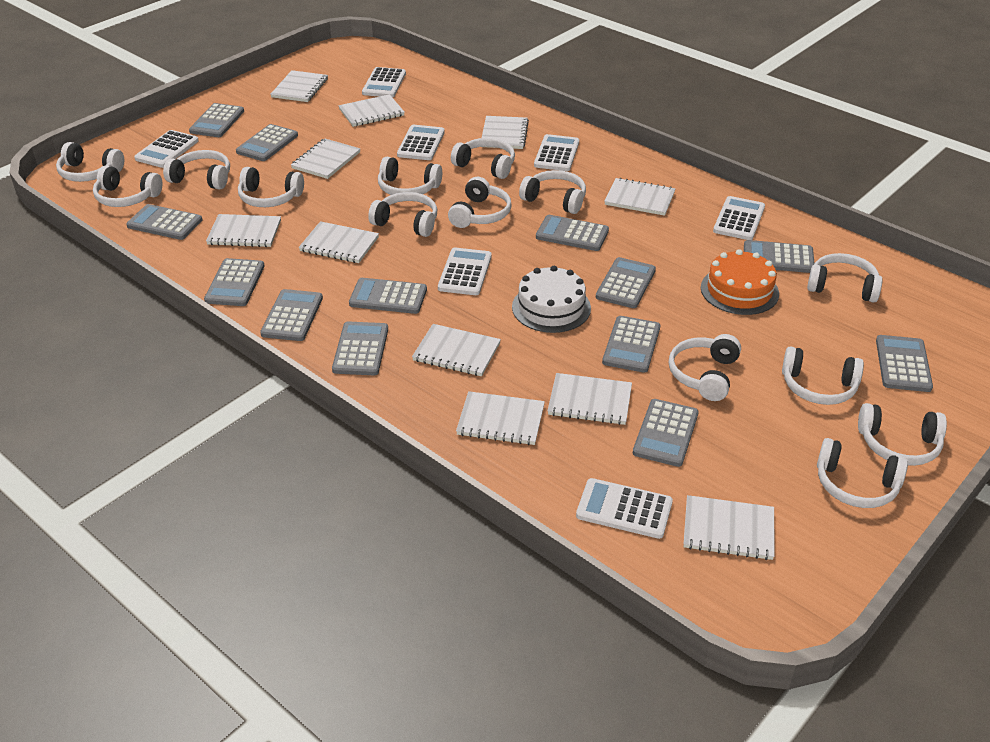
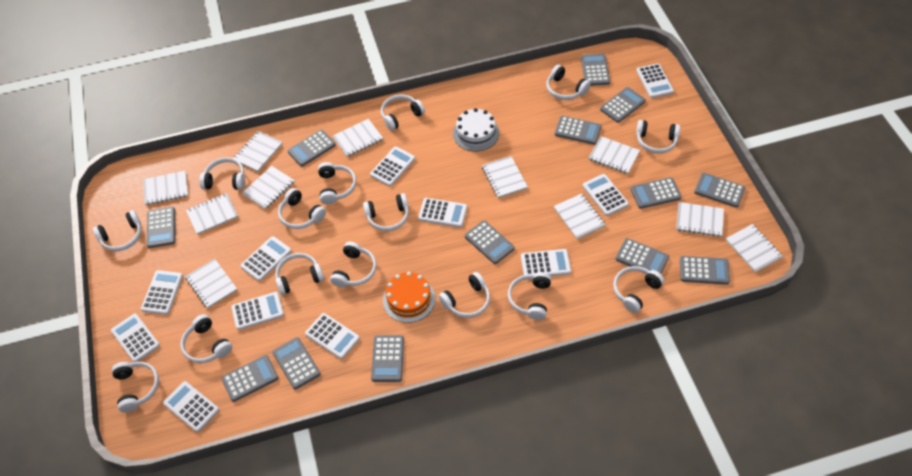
white calculator: [134,130,199,168] [362,67,406,97] [397,125,445,160] [438,247,492,295] [534,134,579,171] [576,478,673,539] [713,196,765,240] = 7 -> [111,314,160,362] [141,270,183,315] [163,381,219,432] [231,292,284,330] [240,236,292,281] [305,313,360,359] [370,147,415,186] [418,198,467,228] [521,249,571,276] [583,174,629,216] [636,63,674,98] = 11
white headphones: [56,142,124,182] [93,166,162,207] [163,150,230,189] [238,167,304,207] [368,192,437,237] [378,157,442,195] [448,177,512,228] [451,138,515,179] [519,170,586,214] [669,334,741,401] [782,346,864,405] [807,253,883,303] [817,438,908,508] [858,403,947,466] = 14 -> [93,210,141,251] [112,362,159,412] [180,314,232,363] [199,157,245,190] [275,253,324,295] [278,188,326,229] [318,162,356,204] [330,242,377,287] [363,193,409,231] [381,95,425,131] [439,272,490,318] [508,272,551,320] [546,65,591,100] [613,266,664,313] [636,120,680,153] = 15

